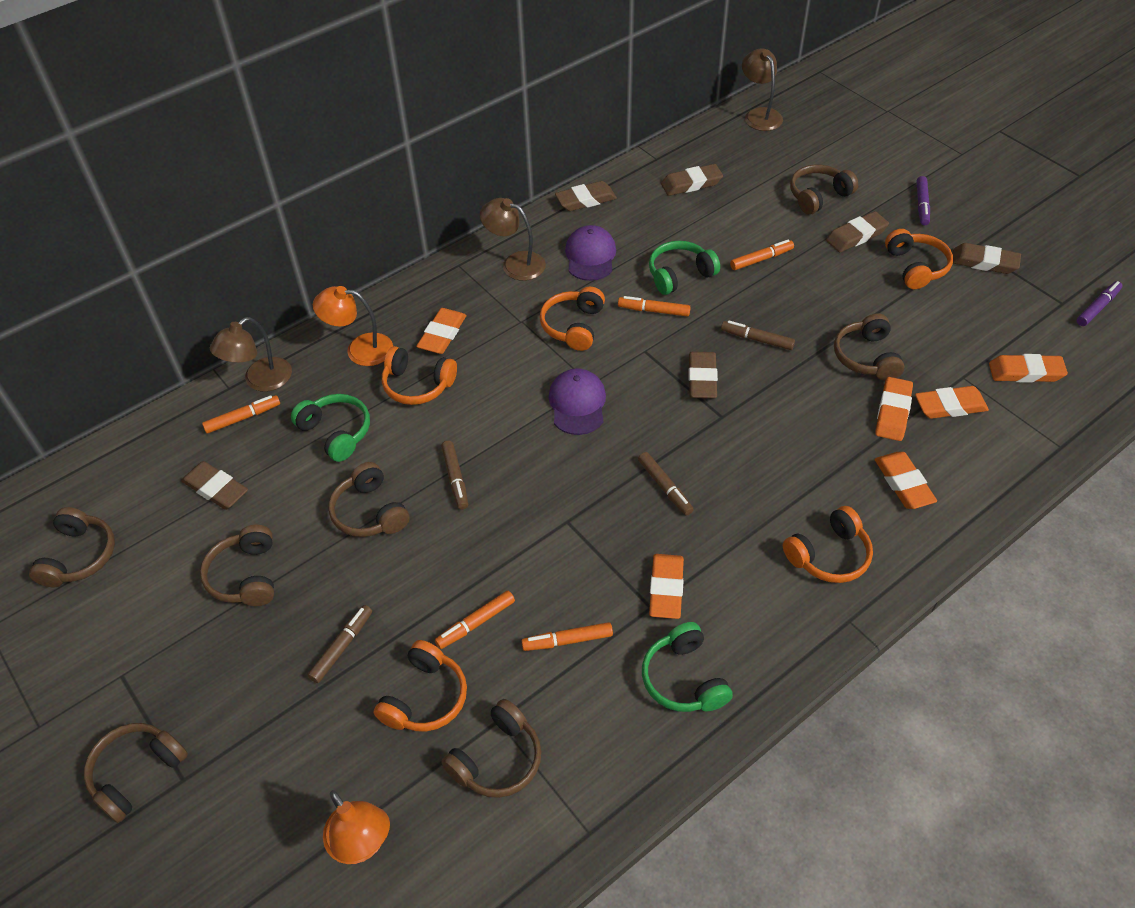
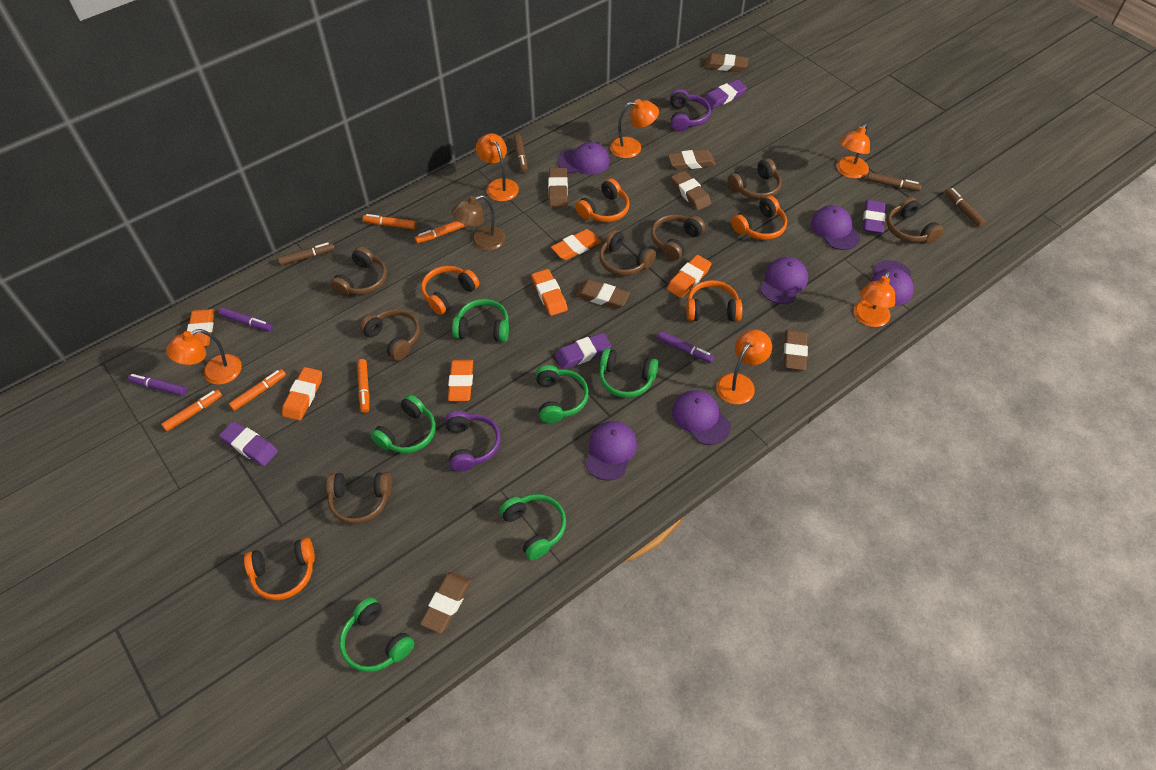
brown eraser: [181,461,248,510] [555,181,617,211] [661,164,723,196] [688,351,718,399] [826,211,889,252] [953,243,1021,274] = 6 -> [420,572,472,633] [548,168,568,207] [575,280,630,309] [668,149,716,170] [671,171,711,210] [704,54,748,72] [784,330,808,370] = 7
brown lamp: [210,317,292,392] [480,198,546,281] [742,48,783,131] = 3 -> [451,195,506,251] = 1
green headphones: [291,394,370,462] [642,622,733,712] [649,241,720,295] = 3 -> [339,597,414,672] [370,394,436,453] [452,299,509,342] [499,494,566,560] [536,365,589,423] [599,348,659,398] = 6
orange lamp: [313,286,393,366] [323,790,390,864] = 2 -> [166,329,242,385] [476,133,519,201] [610,99,659,158] [716,329,772,405] [836,123,870,179] [854,271,895,327] = 6
purple cap: [549,368,606,435] [565,225,616,281] = 2 -> [557,142,610,175] [585,421,637,481] [672,390,731,445] [760,257,808,304] [811,205,860,250] [870,260,914,306] = 6
purple eraser: none = 0 -> [219,421,278,466] [555,333,611,369] [704,80,747,109] [863,200,886,234] = 4
purple headphones: none = 0 -> [445,411,500,472] [670,89,711,131] = 2
purple marker: [917,176,930,225] [1077,281,1123,326] = 2 -> [128,374,187,396] [219,307,273,331] [658,331,714,363] = 3

